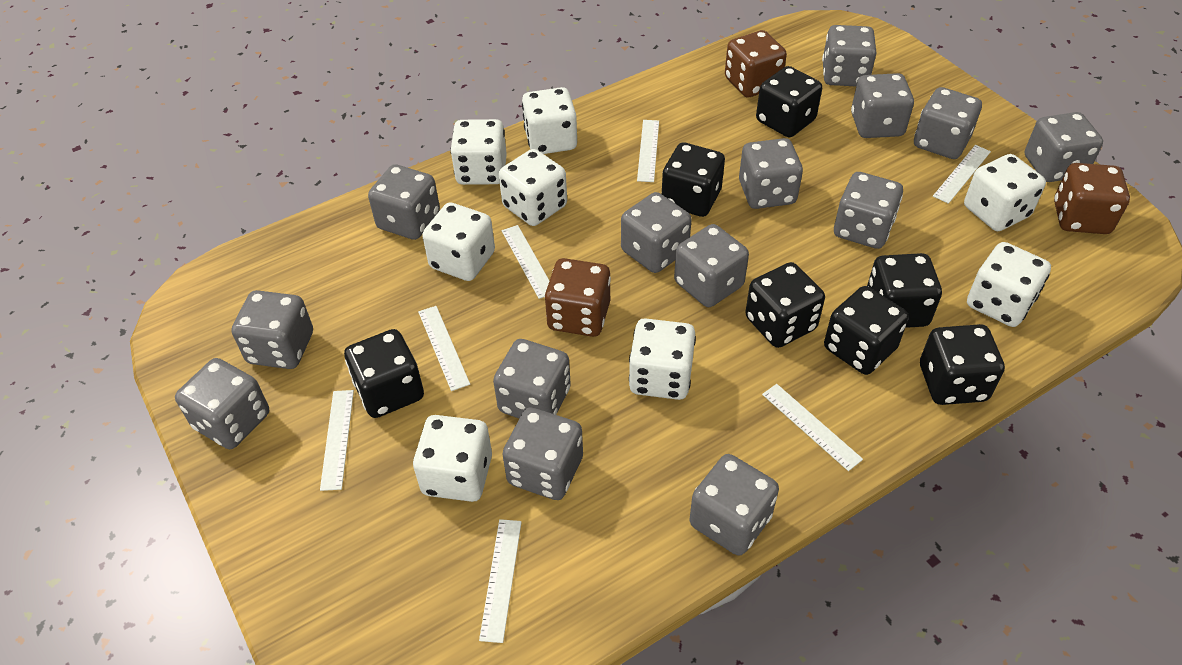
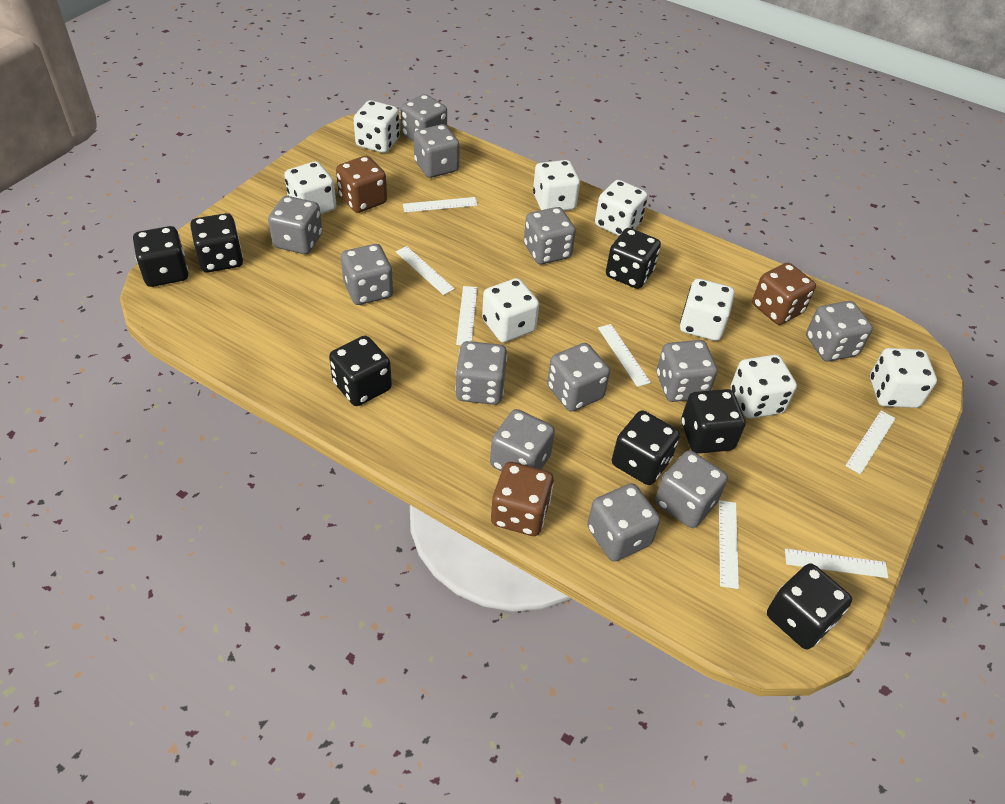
grey dice: [175,358,269,449] [232,290,313,369] [368,164,440,240] [493,339,571,418] [502,407,583,500] [621,192,692,273] [674,224,749,307] [689,454,779,556] [739,138,803,209] [822,25,876,86] [834,172,903,249] [851,73,914,138] [914,87,982,159] [1025,112,1103,182] = 14 -> [268,196,323,254] [341,244,393,305] [401,94,447,142] [414,124,460,178] [455,341,507,405] [490,409,555,472] [524,207,576,264] [547,343,610,411] [587,483,660,562] [655,450,728,528] [657,340,717,402] [806,301,873,362] = 12

